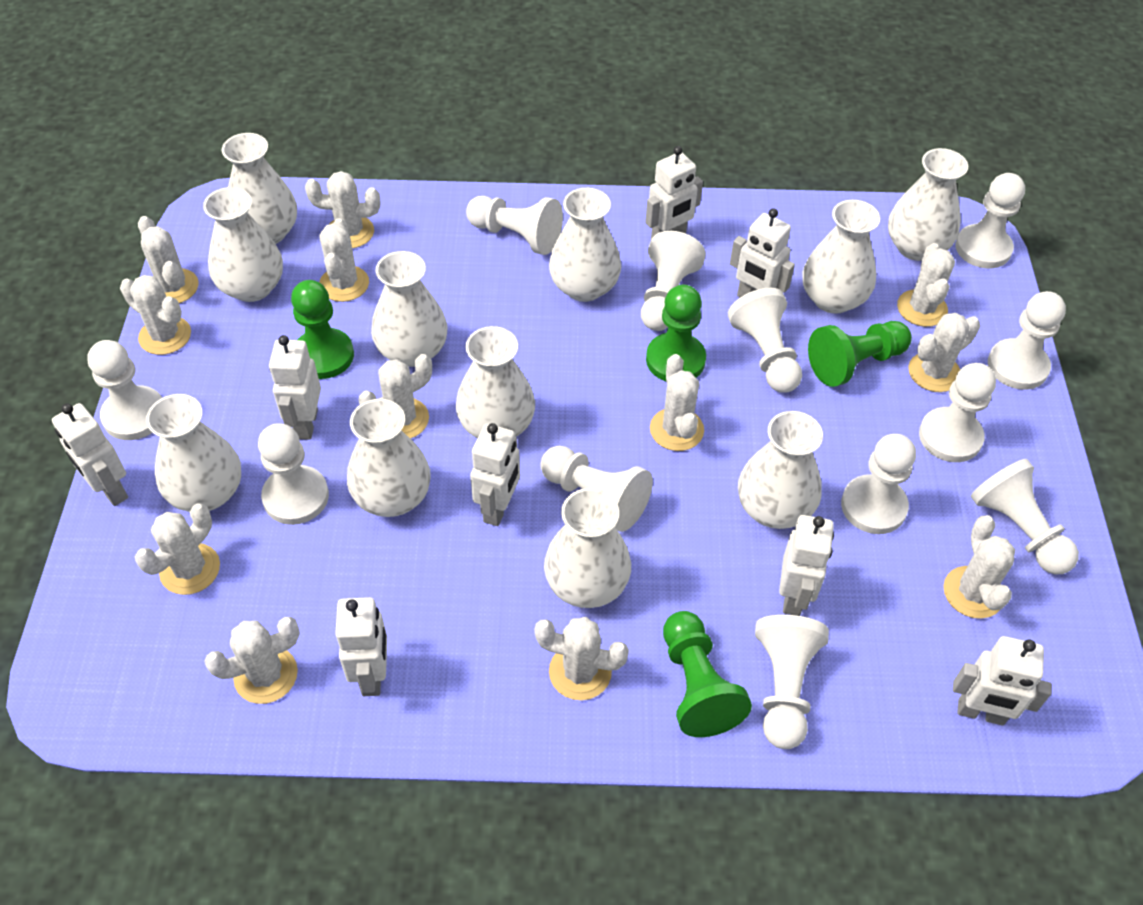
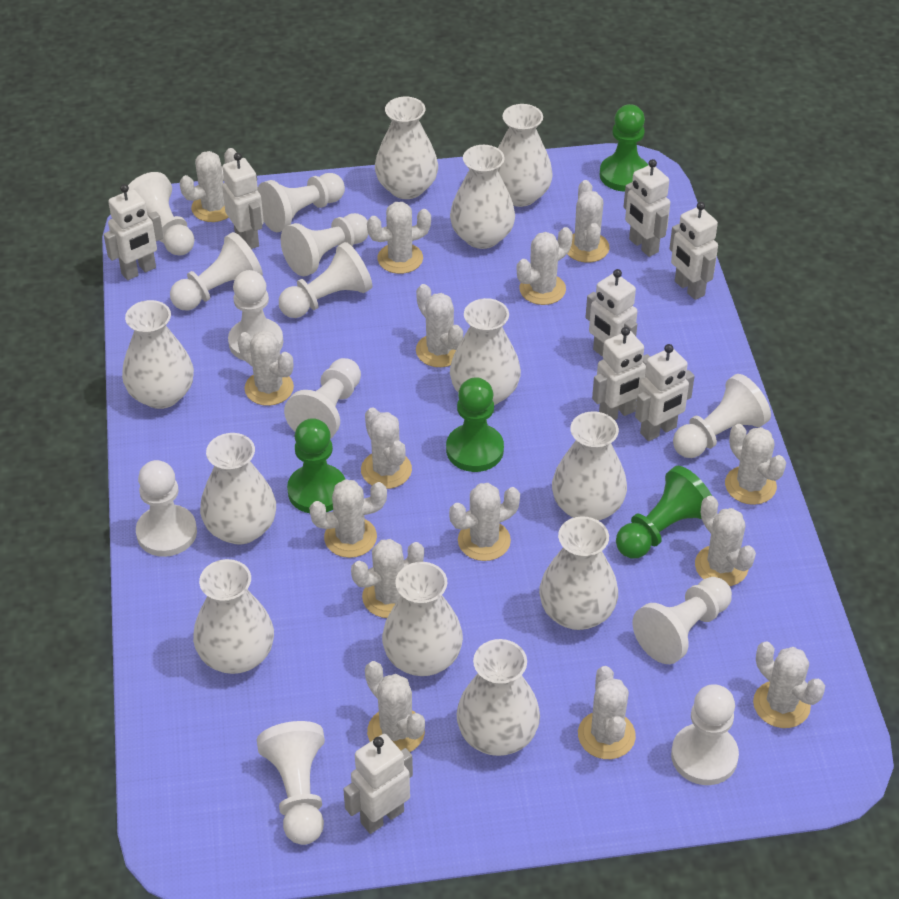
white cactus: [120,275,191,355] [135,503,220,595] [138,216,198,303] [204,617,300,704] [305,171,380,248] [319,218,369,302] [359,354,432,439] [534,617,629,701] [650,354,704,451] [897,243,955,327] [908,313,980,392] [943,515,1015,619] = 12 -> [180,148,237,222] [237,330,294,406] [309,479,387,558] [351,539,424,618] [361,407,412,489] [365,661,425,752] [367,202,431,274] [416,284,463,367] [449,483,520,561] [517,227,573,305] [567,180,610,263] [578,666,636,759] [695,496,756,586] [725,424,786,505] [753,642,825,728] = 15

